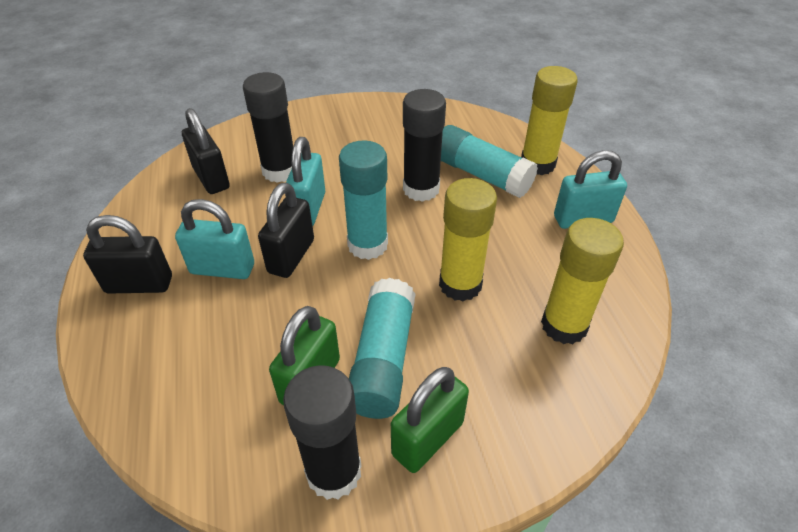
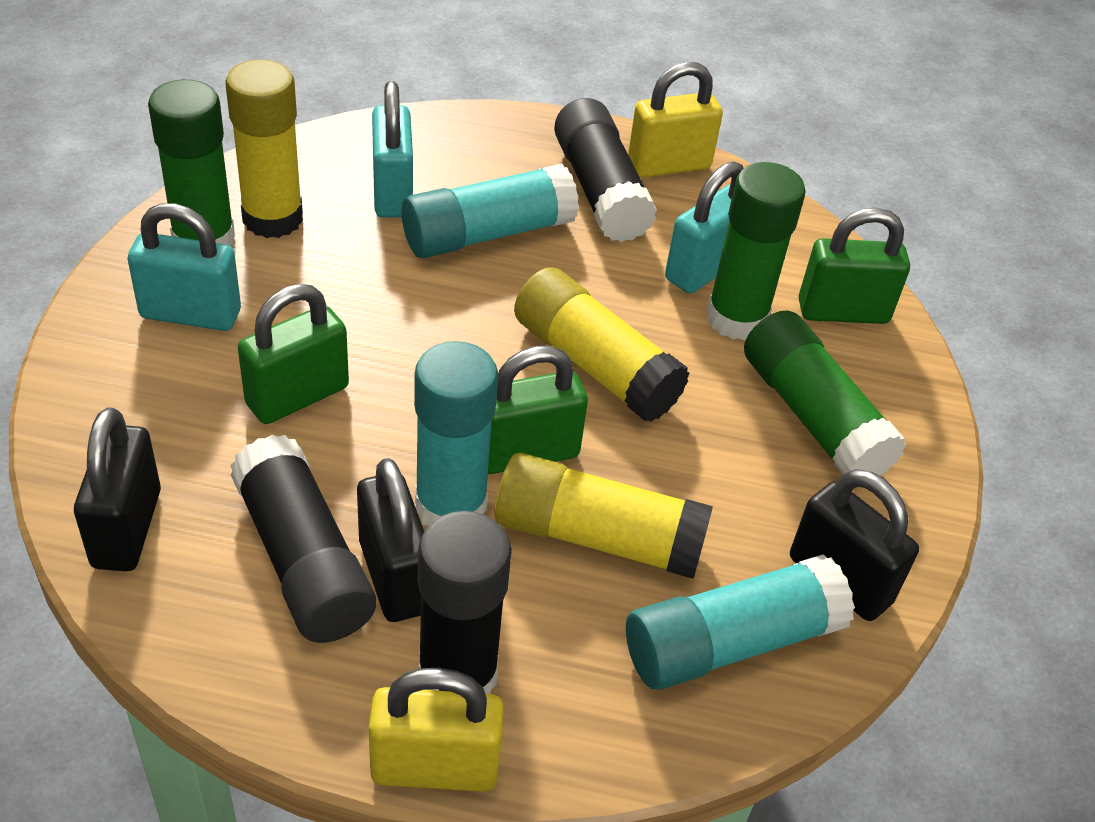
green glue stick: none = 0 -> [148,79,235,246] [706,162,806,340] [744,310,906,476] = 3
green padlock: [269,306,340,405] [391,367,469,473] = 2 -> [238,284,349,424] [488,346,588,474] [799,208,910,324] = 3
yellow padlock: none = 0 -> [369,668,504,792] [628,62,723,178] = 2

